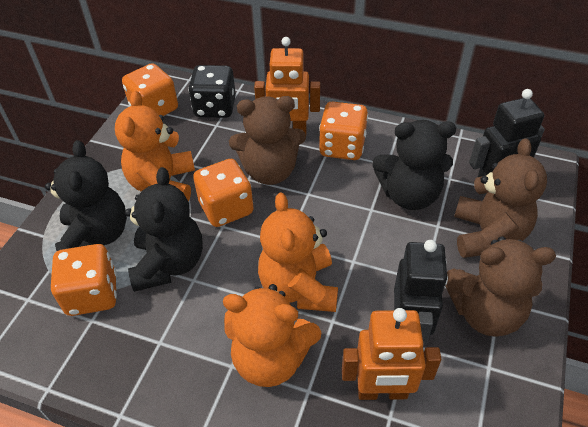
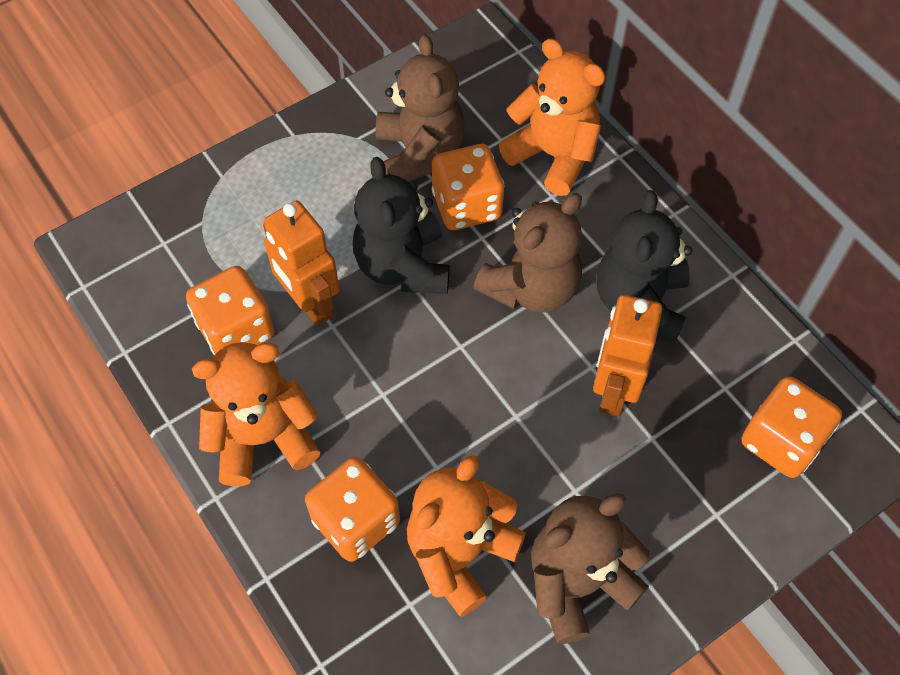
black dice: [188,65,236,118] = 1 -> none = 0
black robot: [394,240,448,345] [469,89,545,195] = 2 -> none = 0
black teddy bear: [45,140,127,251] [125,167,203,292] [372,120,456,210] = 3 -> [353,157,450,294] [597,190,693,344] = 2

